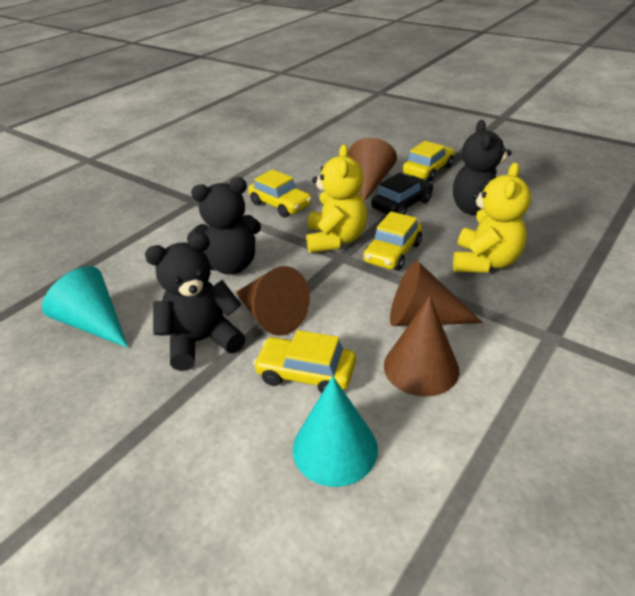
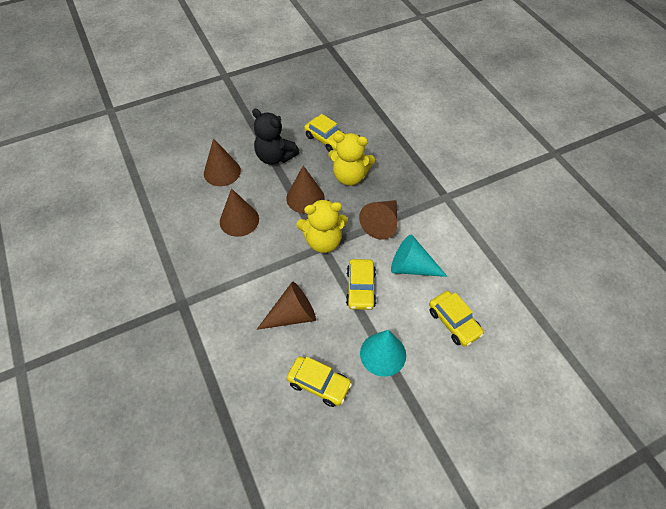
black car: [371,173,433,215] = 1 -> none = 0
black teddy bear: [145,233,246,371] [187,177,261,275] [453,120,512,215] = 3 -> [252,109,300,165] = 1
brown cone: [235,266,310,336] [349,138,397,202] [384,296,459,397] [390,261,483,326] = 4 -> [204,138,241,186] [220,188,259,237] [256,282,316,330] [286,166,325,213] [359,200,398,240] = 5

